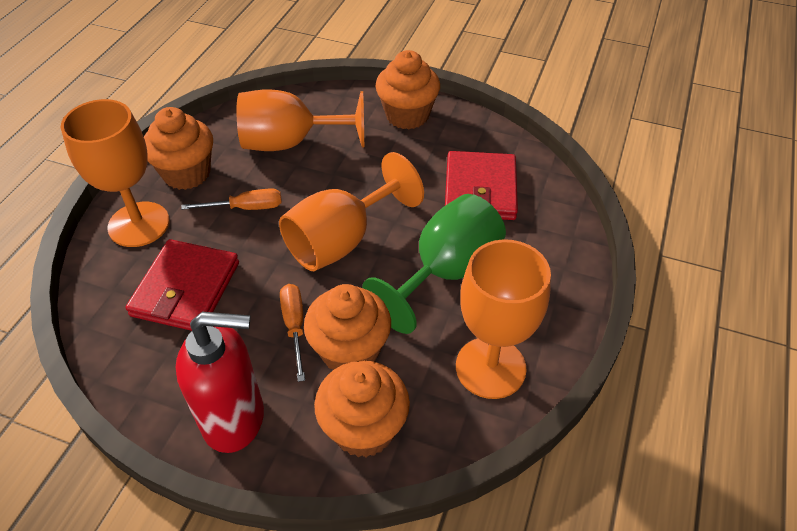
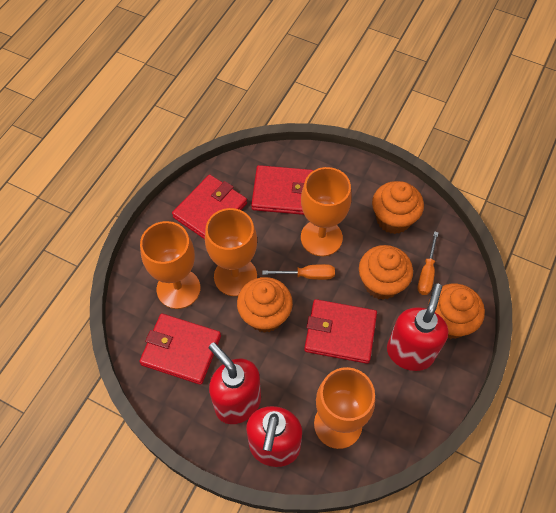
green goblet: [362,194,506,334] = 1 -> none = 0
red soap dispenser: [176,312,264,453] = 1 -> [208,342,261,424] [246,406,302,467] [387,283,448,371] = 3
red wallet: [125,239,239,331] [445,151,518,220] = 2 -> [139,313,221,385] [172,175,247,239] [251,165,314,215] [304,299,377,364] = 4

